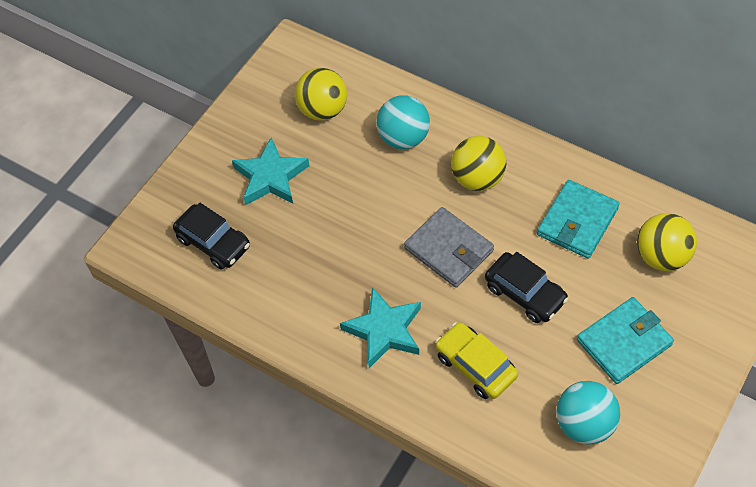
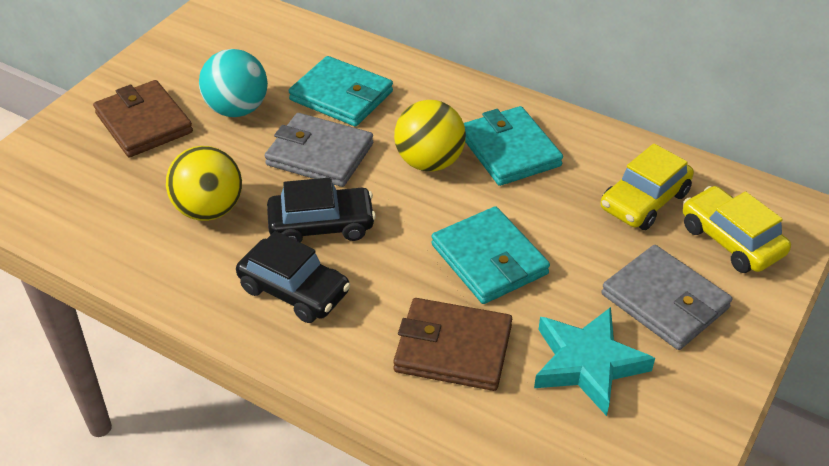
brown wallet: none = 0 -> [93,80,193,157] [393,298,512,391] = 2
grey wallet: [404,207,494,288] = 1 -> [265,113,373,187] [601,245,733,350] = 2
turquoise ball: [376,95,430,149] [556,381,620,445] = 2 -> [199,49,268,117] = 1
turquoise star: [232,137,309,205] [340,287,421,368] = 2 -> [534,307,655,416] = 1
turquoise wallet: [537,180,620,258] [577,297,674,384] = 2 -> [289,56,393,127] [431,206,550,304] [464,106,563,186] = 3
yellow ball: [295,68,347,121] [451,136,506,191] [637,213,697,271] = 3 -> [166,146,242,221] [394,100,466,171] = 2
yellow car: [435,322,518,399] = 1 -> [600,144,694,230] [683,186,791,273] = 2

